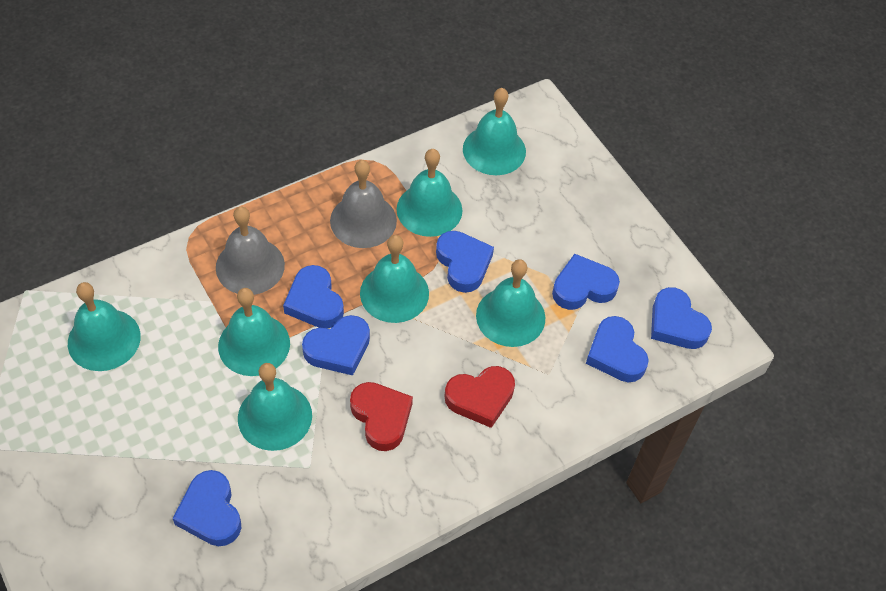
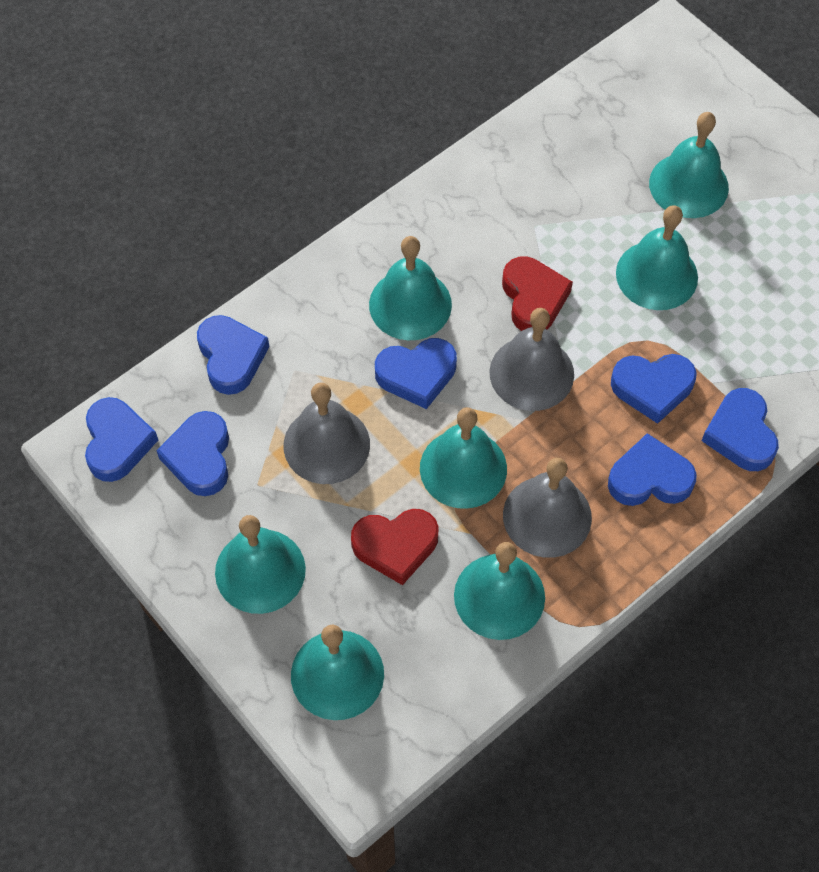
grey bell: [216,207,285,295] [330,160,397,248] = 2 -> [284,382,370,484] [489,308,574,411] [503,458,592,558] = 3

